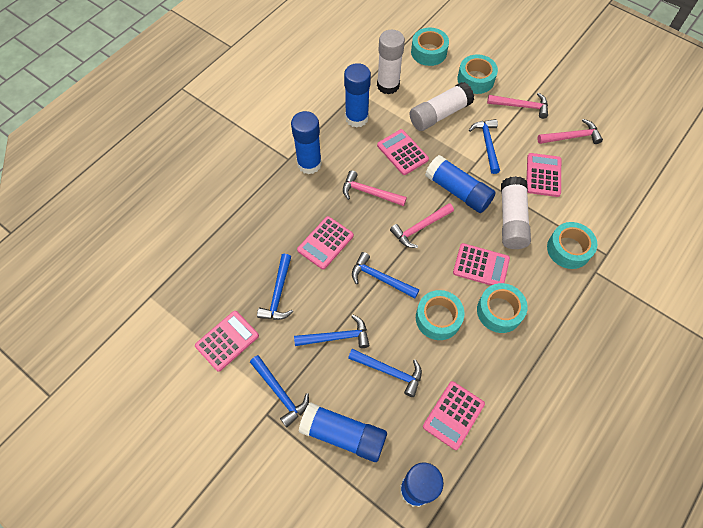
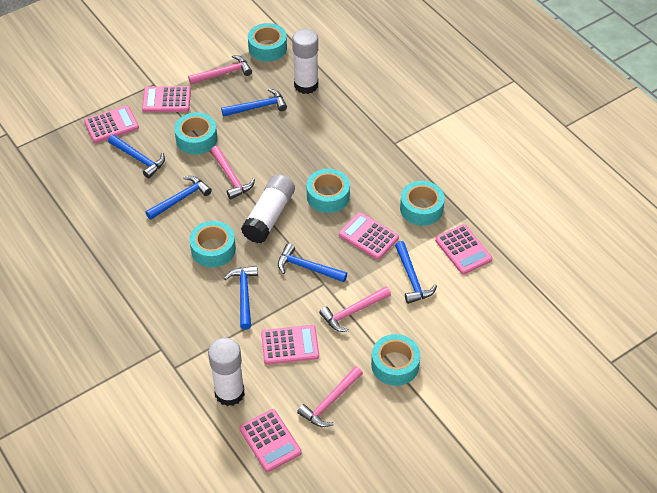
blue glue stick: [291,111,322,174] [298,402,387,462] [344,63,371,128] [400,462,444,507] [425,155,496,213] = 5 -> none = 0
turquoise tape: [411,28,449,66] [416,290,464,340] [457,54,498,94] [477,283,528,333] [547,222,598,269] = 5 -> [174,112,217,155] [189,221,236,267] [248,23,287,62] [307,169,350,213] [371,334,420,386] [400,181,445,226] = 6

